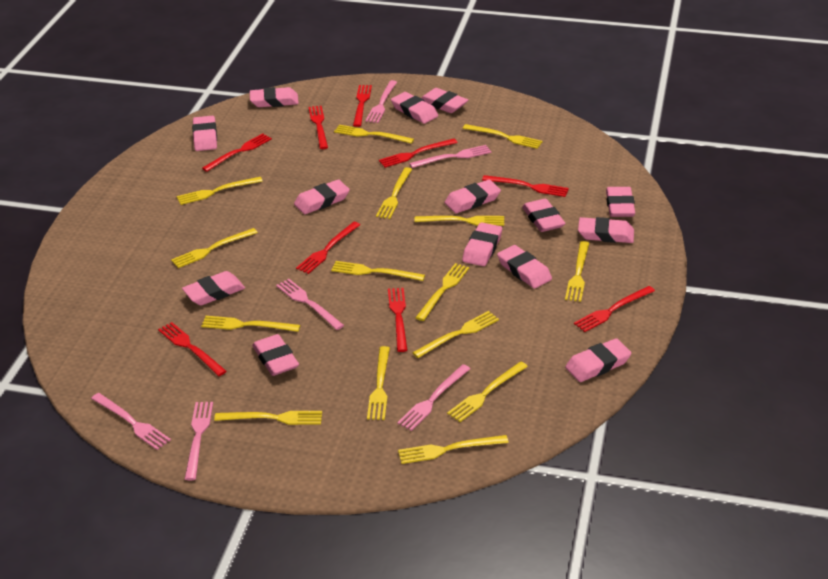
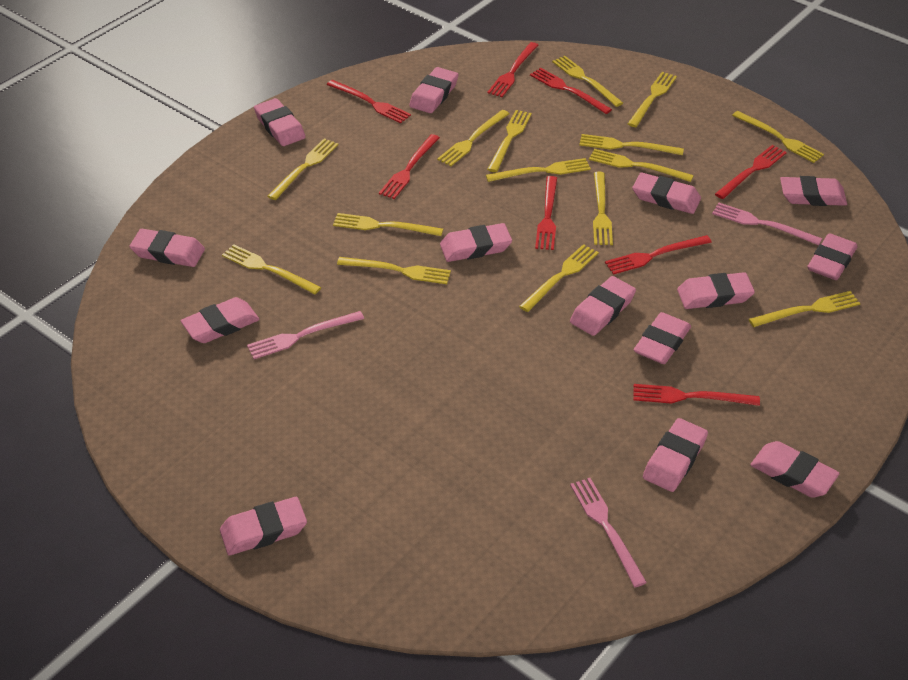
pink fork: [91,393,171,450] [185,402,213,480] [276,279,344,330] [365,80,397,123] [397,364,470,431] [409,145,491,168] = 6 -> [247,311,364,359] [570,478,647,587] [712,203,822,245] = 3
red fork: [158,322,226,376] [202,133,272,172] [296,222,360,274] [308,106,328,149] [353,85,372,127] [379,139,458,168] [388,288,407,352] [482,175,569,197] [574,286,655,332] = 9 -> [327,80,411,123] [379,134,440,199] [487,42,538,97] [530,68,612,114] [535,176,557,250] [605,235,712,275] [633,384,760,406] [715,145,787,199] = 8

